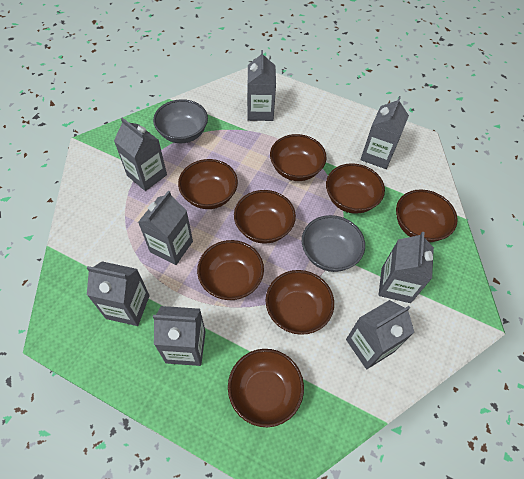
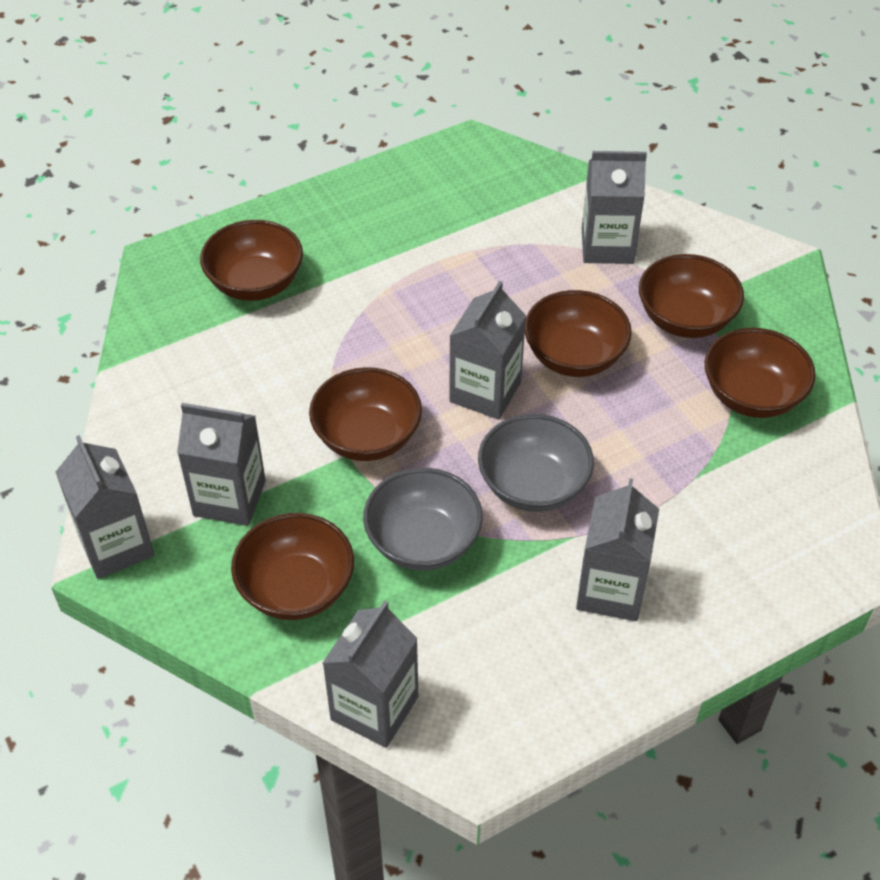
brown bowl: [178,159,238,209] [197,240,264,300] [228,349,304,427] [234,190,296,244] [266,270,334,335] [270,134,327,181] [326,163,385,214] [396,189,458,242] = 8 -> [200,220,303,301] [231,513,354,620] [309,367,422,461] [525,290,632,377] [639,254,744,338] [704,328,816,418] = 6
grey carton: [87,261,150,326] [114,117,167,191] [138,191,193,265] [153,306,206,366] [247,50,276,121] [346,300,414,369] [360,96,409,169] [379,232,434,303] = 8 -> [56,435,154,579] [177,403,266,526] [323,600,418,748] [449,281,526,420] [576,478,659,621] [582,151,647,264] = 6

